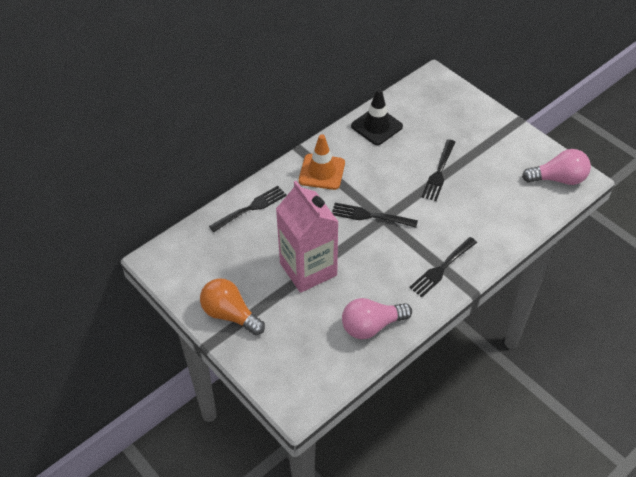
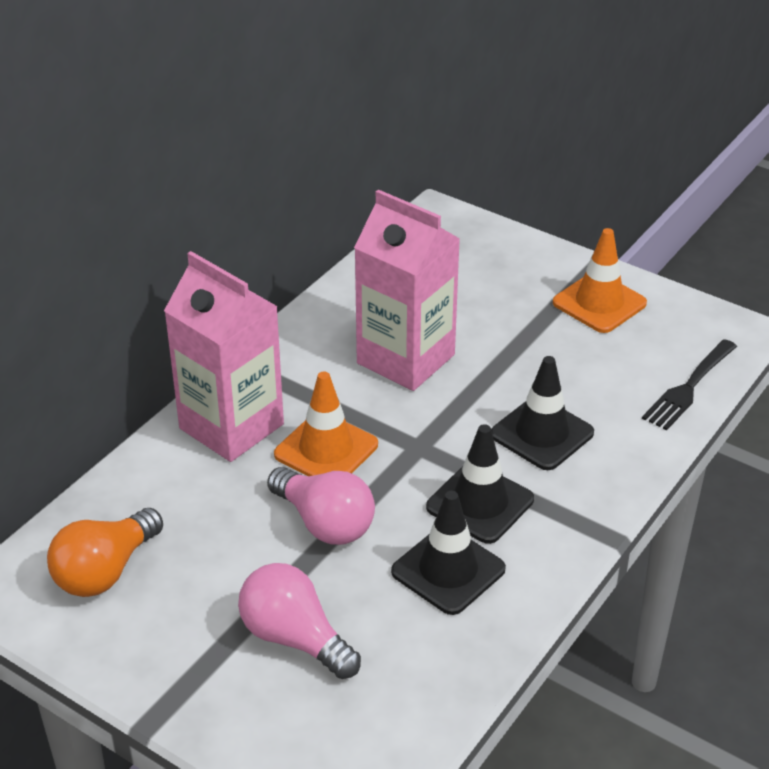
black fork: [209,186,287,232] [332,203,418,228] [409,237,477,297] [422,139,456,201] = 4 -> [642,339,737,430] = 1
black traffic cone: [351,89,403,145] = 1 -> [391,491,506,615] [426,424,534,544] [491,356,594,470] = 3
orange traffic cone: [299,134,345,190] = 1 -> [274,371,378,476] [553,228,647,333] = 2
pink carton: [276,181,339,293] = 1 -> [164,251,284,462] [354,190,460,391] = 2

